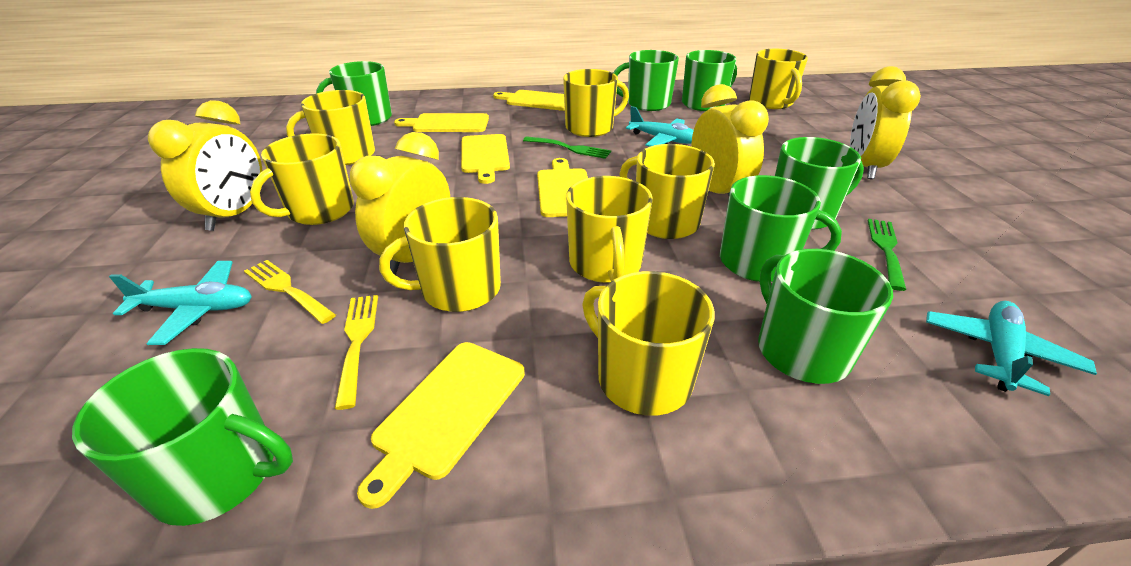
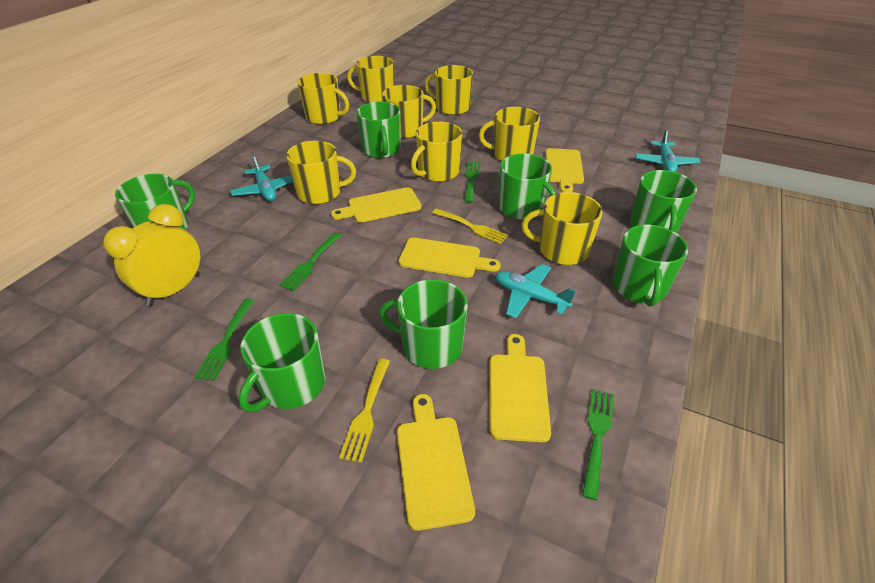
green fork: [523,136,611,159] [868,219,906,291] = 2 -> [194,299,254,381] [279,233,341,291] [464,161,480,203] [582,389,614,500] = 4
yellow clock: [148,100,263,231] [350,132,450,275] [691,84,769,196] [850,66,921,179] = 4 -> [103,204,200,306] = 1

